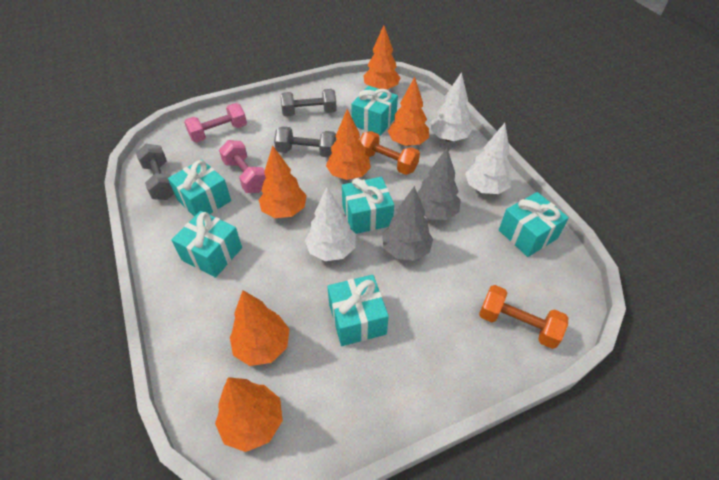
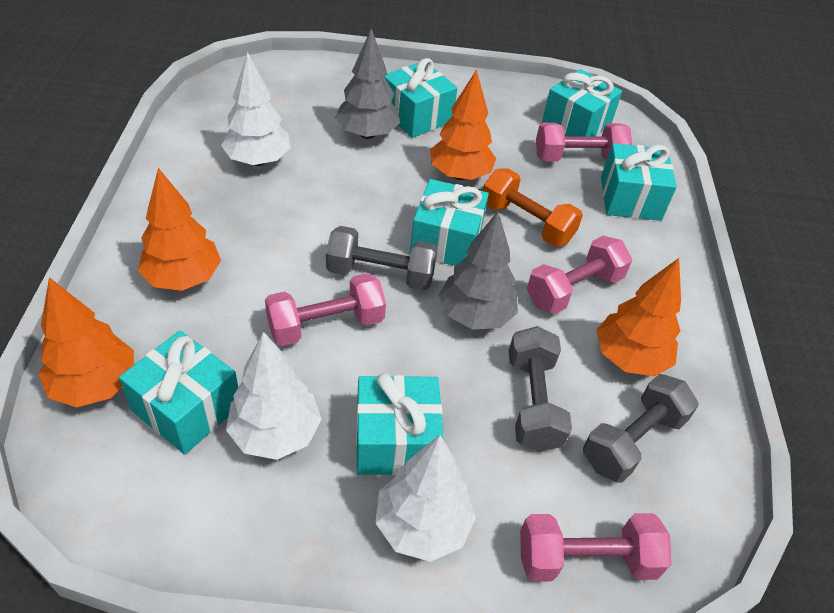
orange dumbbell: [359,131,420,175] [479,285,568,349] = 2 -> [483,168,583,247] = 1
orange tree: [215,377,283,452] [230,290,290,366] [259,145,307,218] [326,109,371,180] [363,25,400,89] [388,77,429,146] = 6 -> [38,277,134,408] [138,168,221,291] [430,69,496,180] [596,258,681,377] = 4
pink dumbbell: [184,103,247,142] [219,140,266,193] = 2 -> [265,273,386,346] [520,513,672,582] [527,236,632,314] [536,123,632,162] = 4

